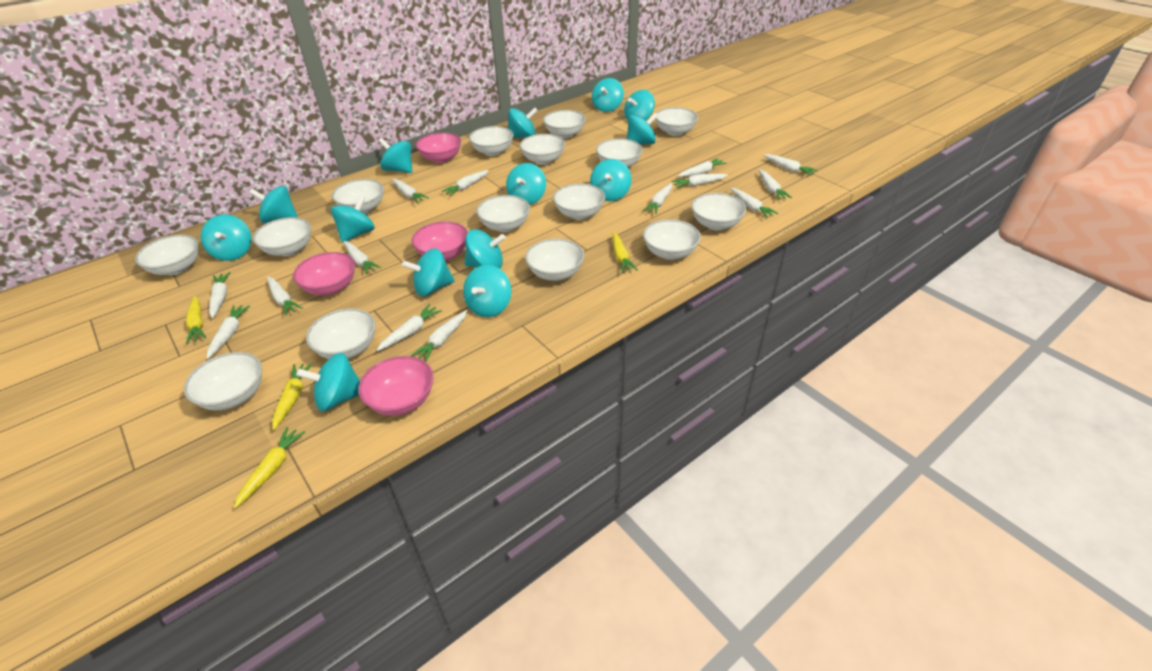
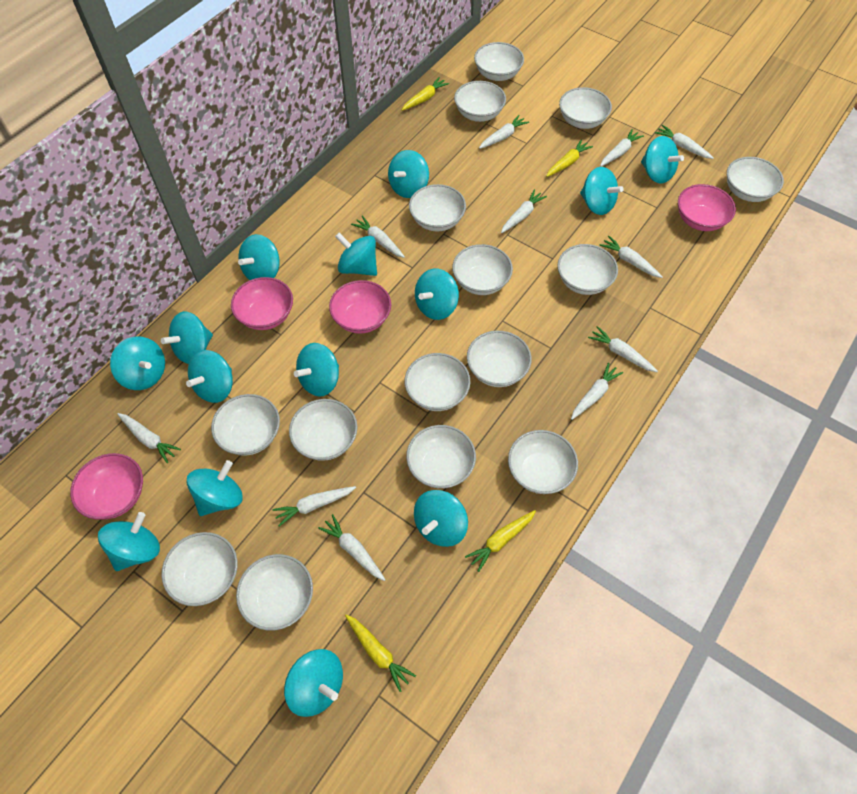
white carrot: [207,305,250,359] [209,272,231,318] [267,277,302,316] [343,241,381,275] [376,304,442,351] [392,179,429,203] [411,310,467,362] [442,170,489,196] [643,183,672,214] [671,174,728,188] [678,158,727,177] [730,188,778,218] [759,169,792,200] [763,154,818,176] = 14 -> [117,413,181,463] [273,486,356,526] [318,514,386,581] [351,215,405,258] [479,115,529,149] [501,189,547,233] [571,363,623,420] [588,326,658,372] [600,129,644,167] [600,236,662,278] [655,125,713,159] = 11

